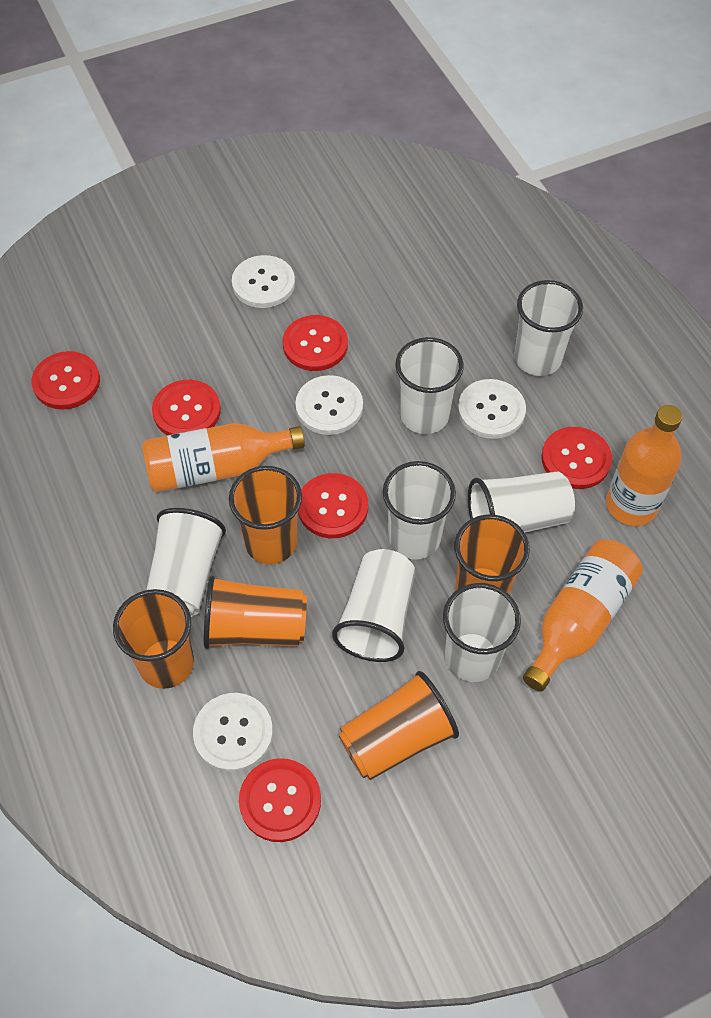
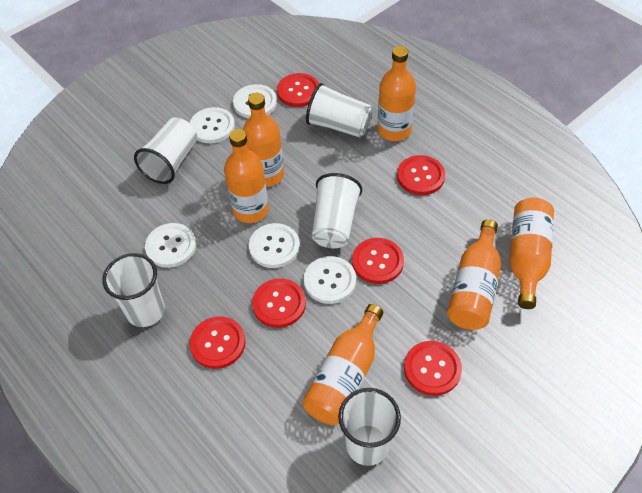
orange bottle: [142,423,305,492] [523,540,643,692] [606,405,682,526] = 3 -> [224,129,269,223] [243,93,284,187] [302,304,383,425] [378,46,416,141] [447,219,501,330] [510,198,554,309] = 6
orange cup: [113,589,194,689] [204,575,307,649] [229,466,302,564] [339,671,459,780] [455,514,530,595] = 5 -> none = 0
white button: [193,693,273,772] [232,255,295,308] [295,375,363,435] [458,379,526,439] = 4 -> [145,223,196,268] [190,107,235,143] [233,84,277,118] [249,223,300,268] [304,256,356,304] = 5
white cup: [146,508,226,617] [332,549,415,662] [383,461,456,560] [395,337,464,434] [443,583,521,682] [468,471,575,533] [514,280,583,376] = 7 -> [102,253,165,327] [134,117,197,184] [306,83,373,138] [312,173,362,248] [338,388,401,466] = 5

